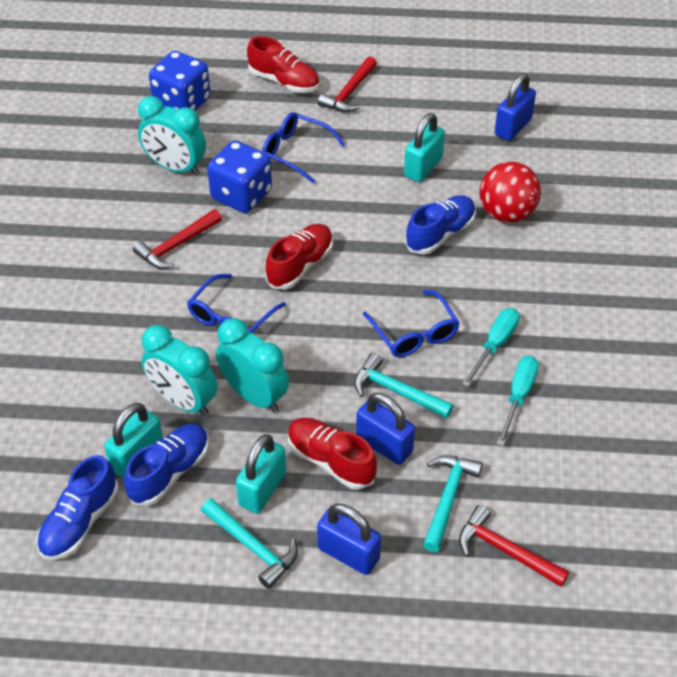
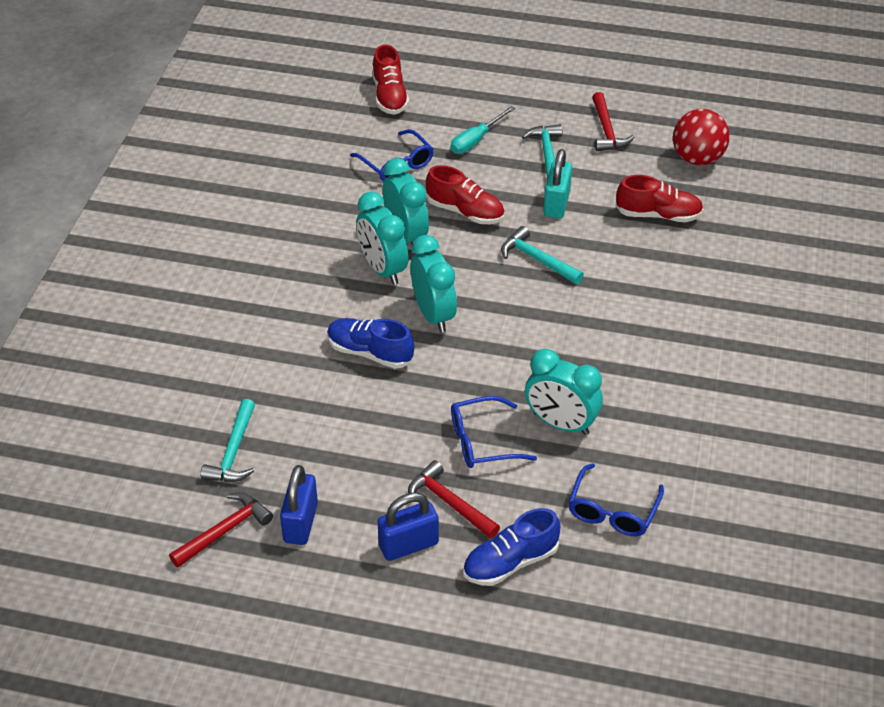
blue dice: [149,51,210,111] [207,140,272,213] = 2 -> none = 0
blue padlock: [317,503,381,575] [356,393,415,465] [495,73,536,141] = 3 -> [280,465,318,545] [377,492,439,561] = 2
blue shoe: [37,455,119,560] [124,424,209,506] [405,195,476,255] = 3 -> [327,318,414,369] [463,508,560,586] = 2
turquoise clock: [138,96,206,176] [141,325,218,416] [216,318,289,413] = 3 -> [356,192,409,285] [383,158,429,244] [411,235,457,332] [525,349,603,435] = 4
turquoise padlock: [104,403,163,479] [236,434,286,513] [404,113,445,182] = 3 -> [543,149,572,218] = 1
turquoise screwdriver: [462,308,520,387] [497,356,539,446] = 2 -> [451,106,515,154] = 1

